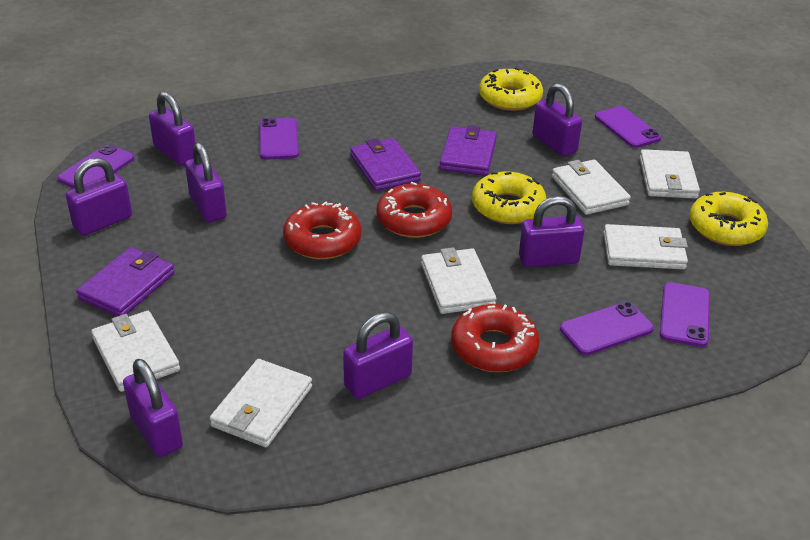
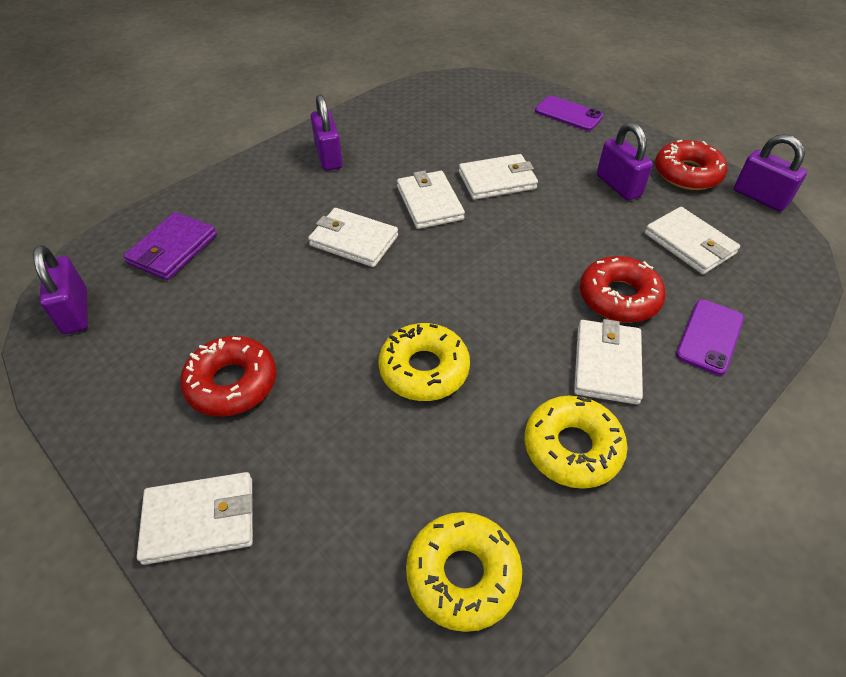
purple padlock: [66,158,132,236] [123,359,183,457] [149,92,196,166] [185,142,227,222] [343,312,413,399] [519,196,585,267] [533,83,582,156] = 7 -> [33,245,88,334] [311,94,343,171] [597,122,653,201] [734,134,807,211] = 4
purple phone: [57,144,134,188] [259,118,299,160] [560,302,654,355] [595,106,661,148] [660,282,710,347] = 5 -> [535,96,603,131] [676,299,744,375] = 2
purple wallet: [76,247,175,316] [350,138,421,191] [439,125,497,176] = 3 -> [123,212,217,280] = 1

